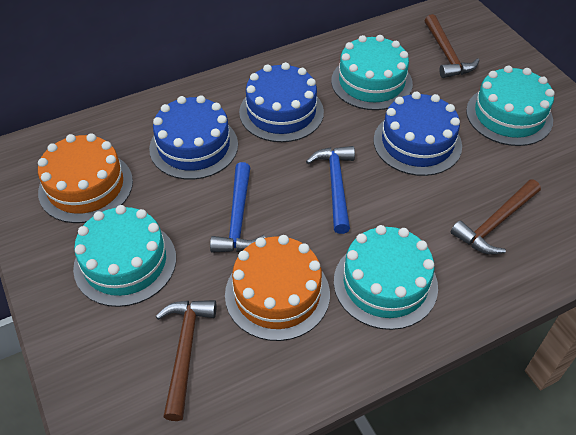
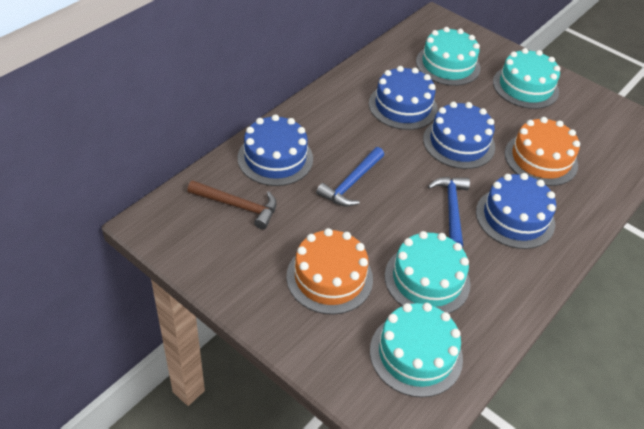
blue cake: [149,95,238,180] [239,62,324,142] [373,92,462,176] = 3 -> [237,114,313,186] [369,66,438,130] [423,102,495,169] [476,173,556,249] = 4
brown hammer: [156,300,217,421] [424,14,480,78] [451,179,541,255] = 3 -> [187,180,277,229] = 1

